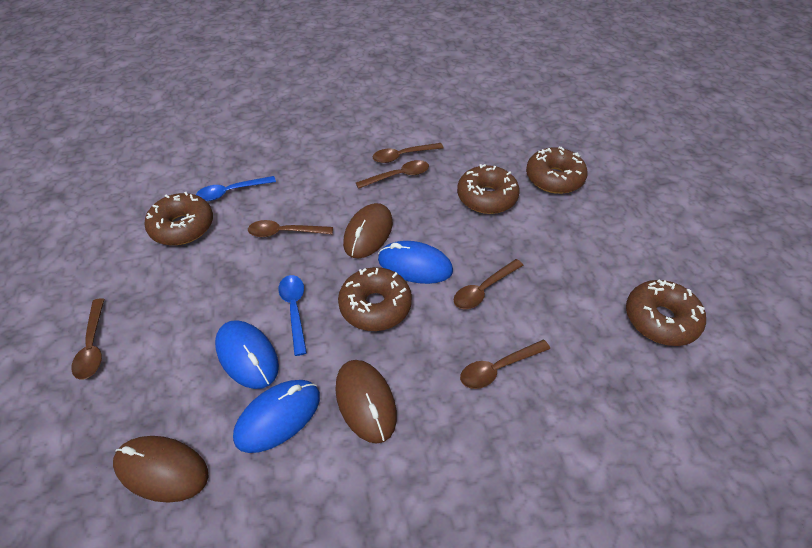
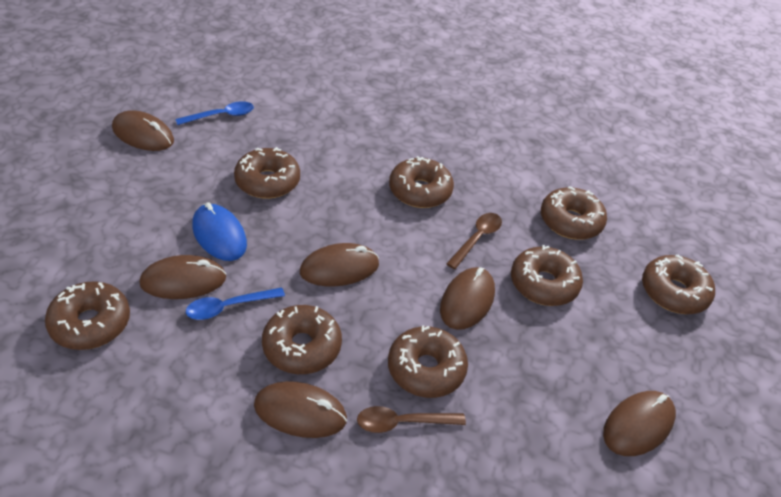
blue mouse: [215,320,279,389] [233,380,320,453] [378,241,453,284] = 3 -> [192,202,247,261] = 1
brown donut: [145,192,213,245] [338,267,412,331] [457,164,520,214] [526,146,588,194] [626,280,706,346] = 5 -> [45,281,130,350] [234,147,300,199] [262,305,342,374] [388,325,468,398] [389,156,454,208] [511,245,583,306] [541,186,607,240] [642,254,715,314] = 8
brown mouse: [113,436,209,503] [335,360,397,444] [343,203,393,258] = 3 -> [112,110,174,151] [139,255,226,299] [254,381,347,438] [300,243,379,286] [440,267,495,330] [603,391,676,456] = 6
brown spoon: [71,298,104,380] [248,220,333,237] [356,160,429,189] [373,143,443,163] [454,259,523,309] [460,340,550,389] = 6 -> [357,406,466,433] [446,213,502,269] = 2

